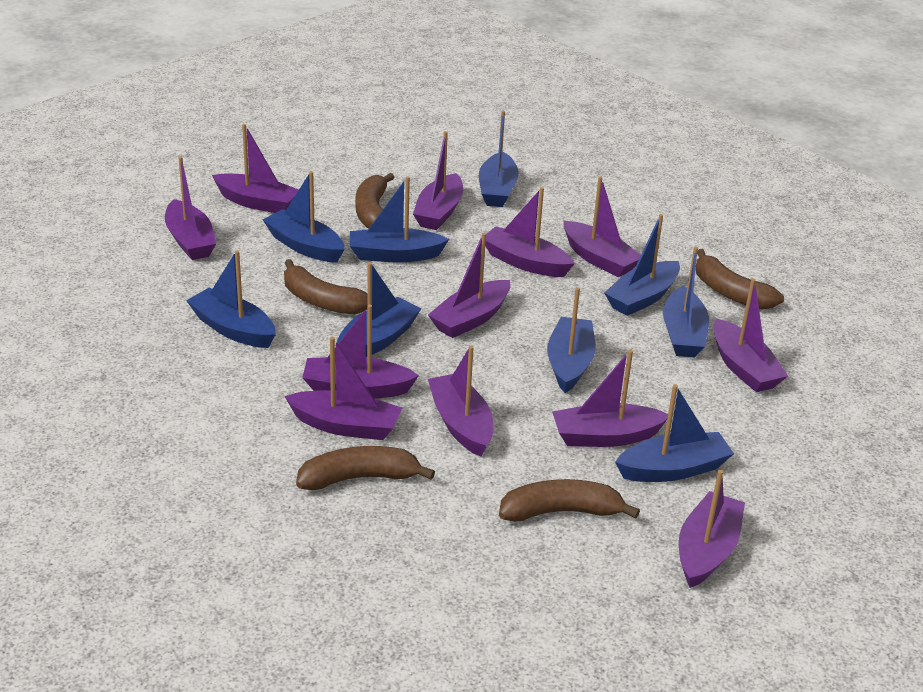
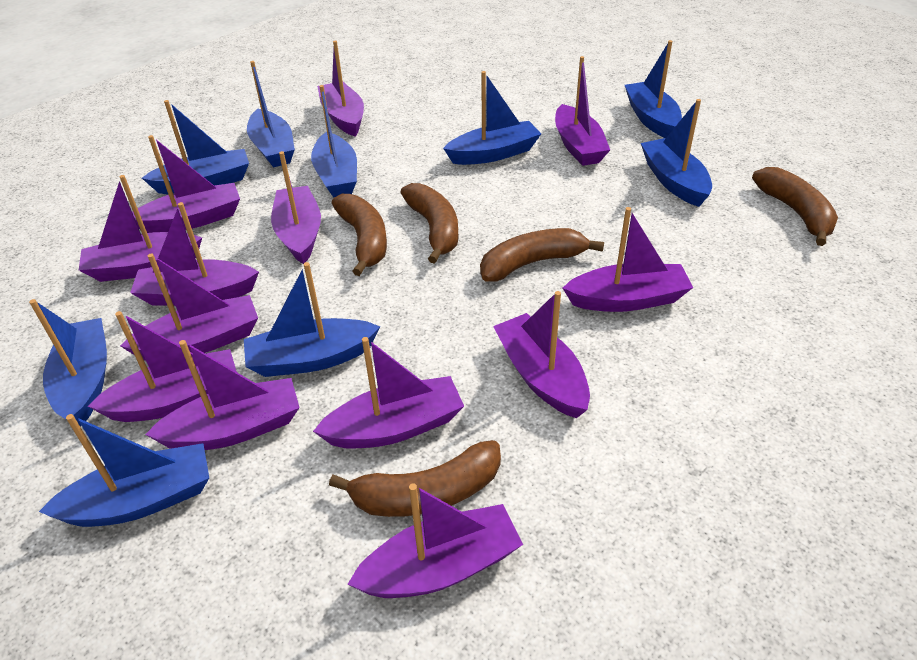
purple boat: [165,157,216,260] [212,124,299,213] [284,337,402,440] [302,304,419,399] [413,131,463,230] [428,233,510,338] [428,346,493,457] [485,187,575,277] [552,350,668,447] [564,176,641,277] [679,470,745,588] [713,278,788,392] = 12 -> [79,175,202,282] [88,311,237,422] [120,254,258,361] [130,202,259,306] [132,135,240,233] [145,340,300,450] [271,151,321,264] [313,337,464,449] [317,41,364,137] [348,483,523,598] [493,291,590,418] [555,56,610,166] [563,207,693,312] = 13

